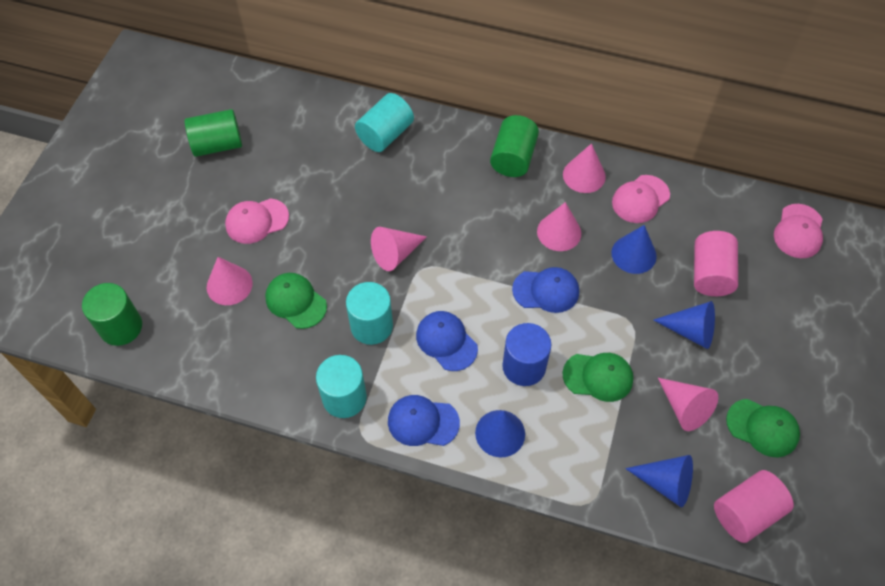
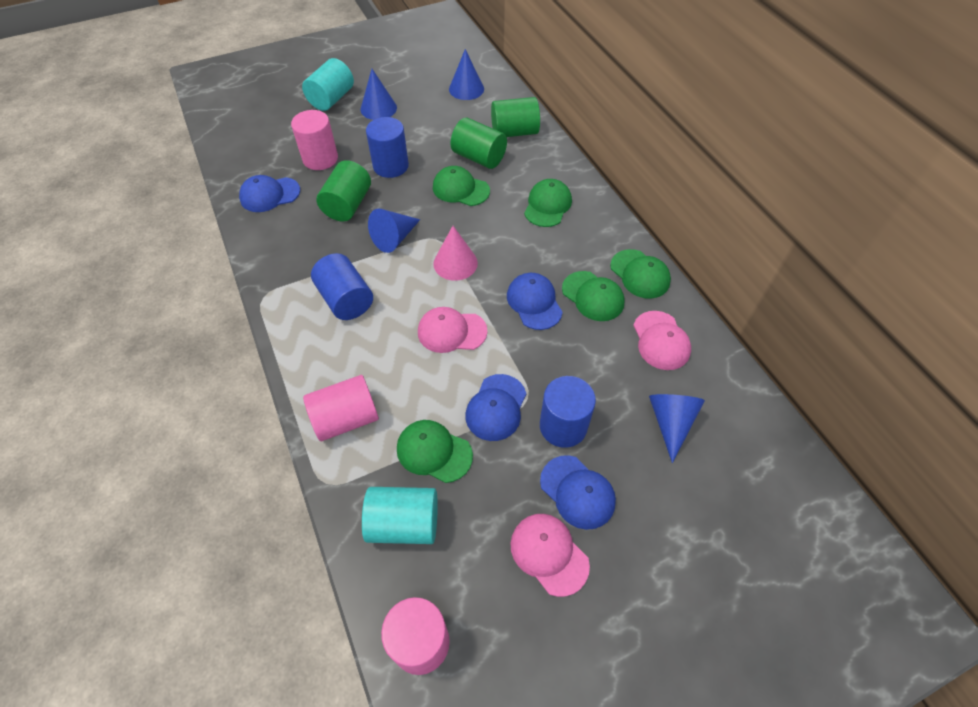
blue cap: [388,395,460,446] [416,311,478,371] [512,267,579,313] = 3 -> [239,175,300,212] [465,374,526,441] [507,273,563,330] [540,455,616,530] = 4
blue cylinder: [502,323,551,386] = 1 -> [311,253,373,320] [366,117,409,178] [540,376,596,448] = 3
green cap: [265,273,327,329] [562,353,633,402] [726,399,800,457] = 3 -> [397,420,473,483] [433,166,490,206] [524,179,572,227] [562,271,625,321] [610,249,671,299] = 5
pink cone: [207,257,253,305] [371,227,427,271] [537,202,581,251] [563,143,606,193] [658,378,718,431] = 5 -> [433,226,478,281] = 1
pink cylinder: [694,231,738,296] [714,470,794,543] = 2 -> [291,110,338,170] [303,375,379,441] [381,597,450,675] = 3
turquoise cylinder: [316,355,367,418] [346,282,393,345] [355,93,414,152] = 3 -> [302,58,354,111] [362,487,438,544] = 2

